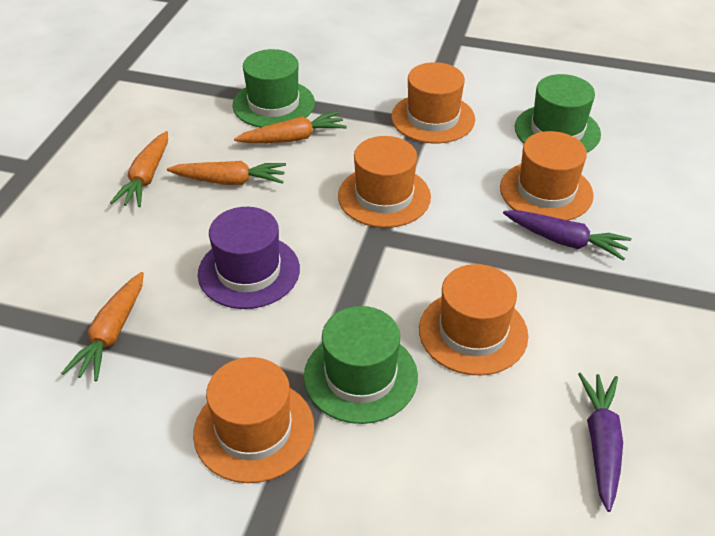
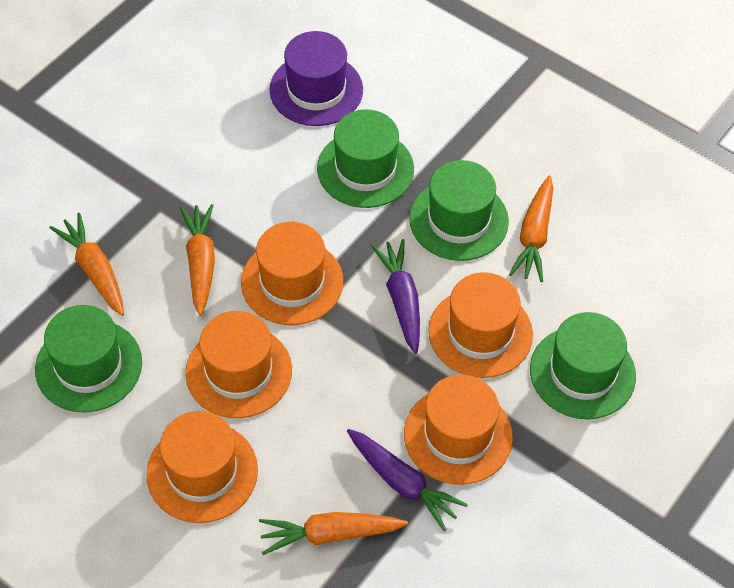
green hat: [233,49,315,128] [304,306,418,424] [515,74,601,152] = 3 -> [35,305,142,413] [317,109,414,208] [409,160,509,261] [530,312,636,419] = 4

